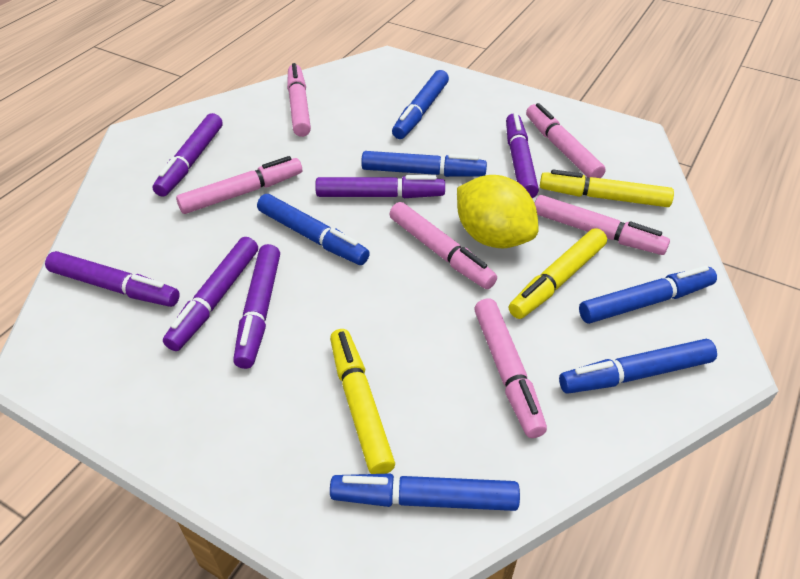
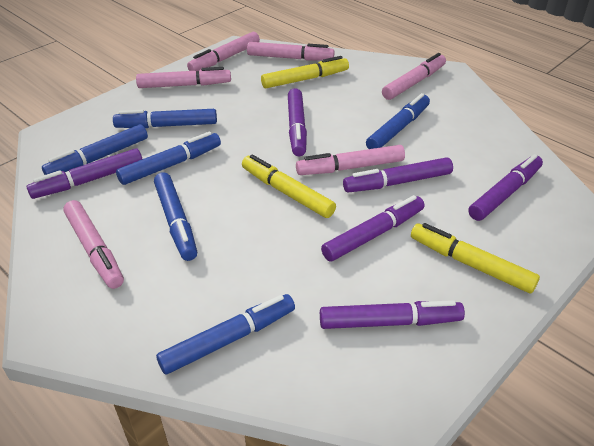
yellow lemon: [457,175,539,248] = 1 -> none = 0

